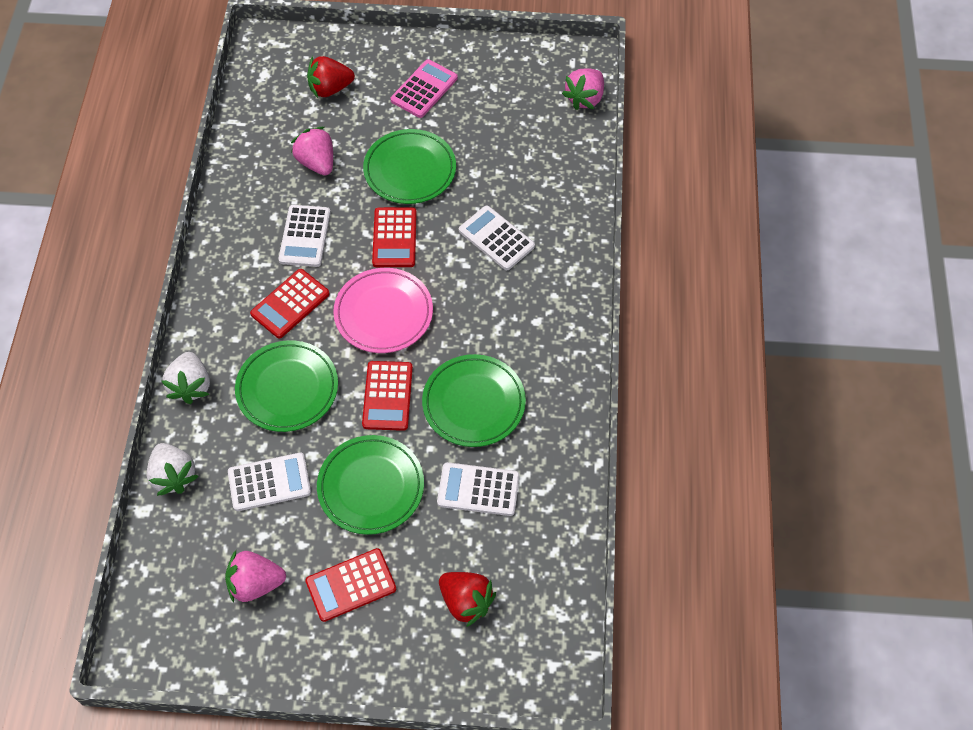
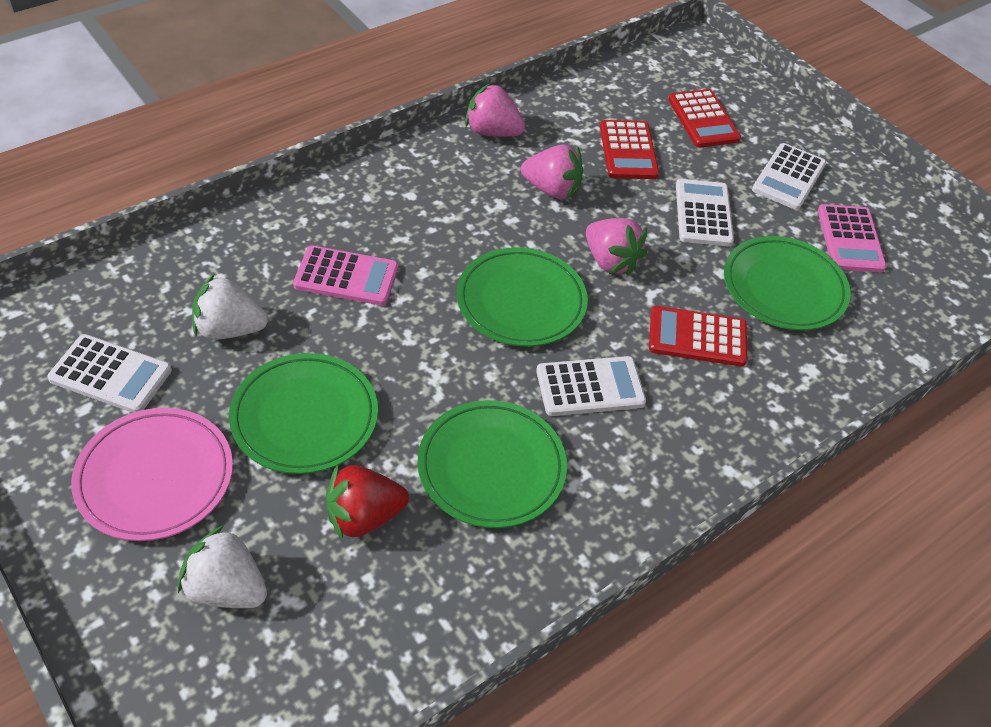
pink calculator: [391,59,458,118] = 1 -> [293,246,399,306] [818,204,887,273] = 2
red calculator: [250,269,330,339] [305,548,396,622] [362,361,413,431] [372,207,417,267] = 4 -> [600,120,659,179] [649,306,747,366] [668,89,741,148] = 3
red strawberry: [307,56,355,98] [439,572,496,627] = 2 -> [326,464,409,540] = 1

